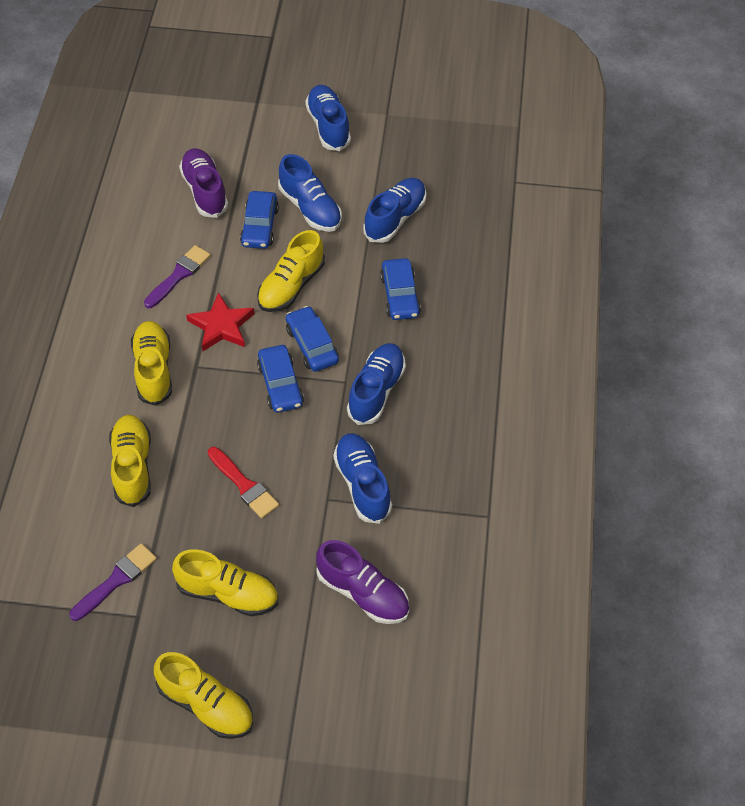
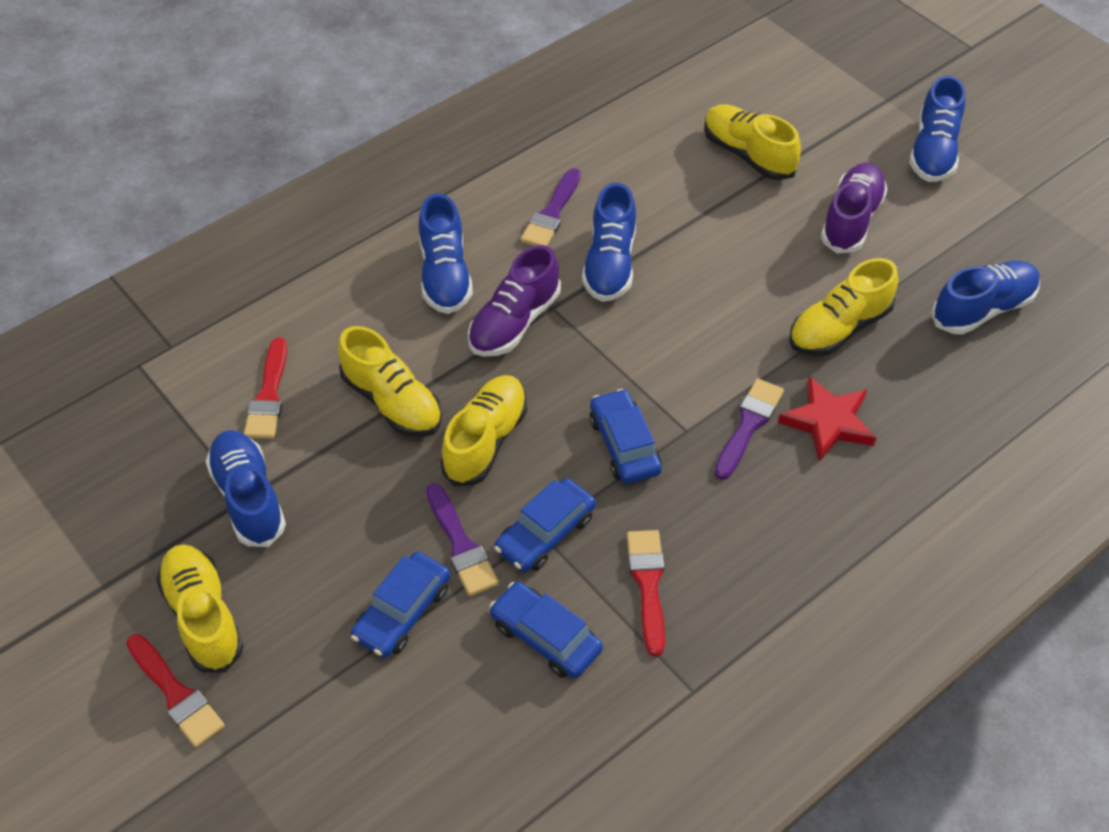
purple brush: [69,543,157,621] [144,245,211,308] = 2 -> [426,483,499,596] [521,168,581,246] [714,378,784,480] = 3
red brush: [208,447,279,519] = 1 -> [126,634,225,748] [244,337,287,439] [627,530,665,656] = 3

